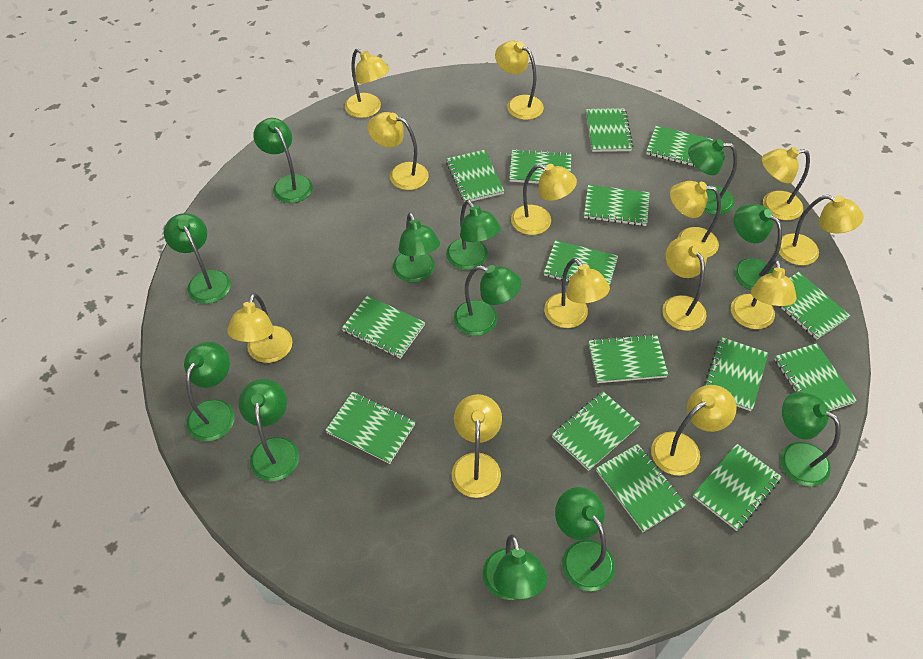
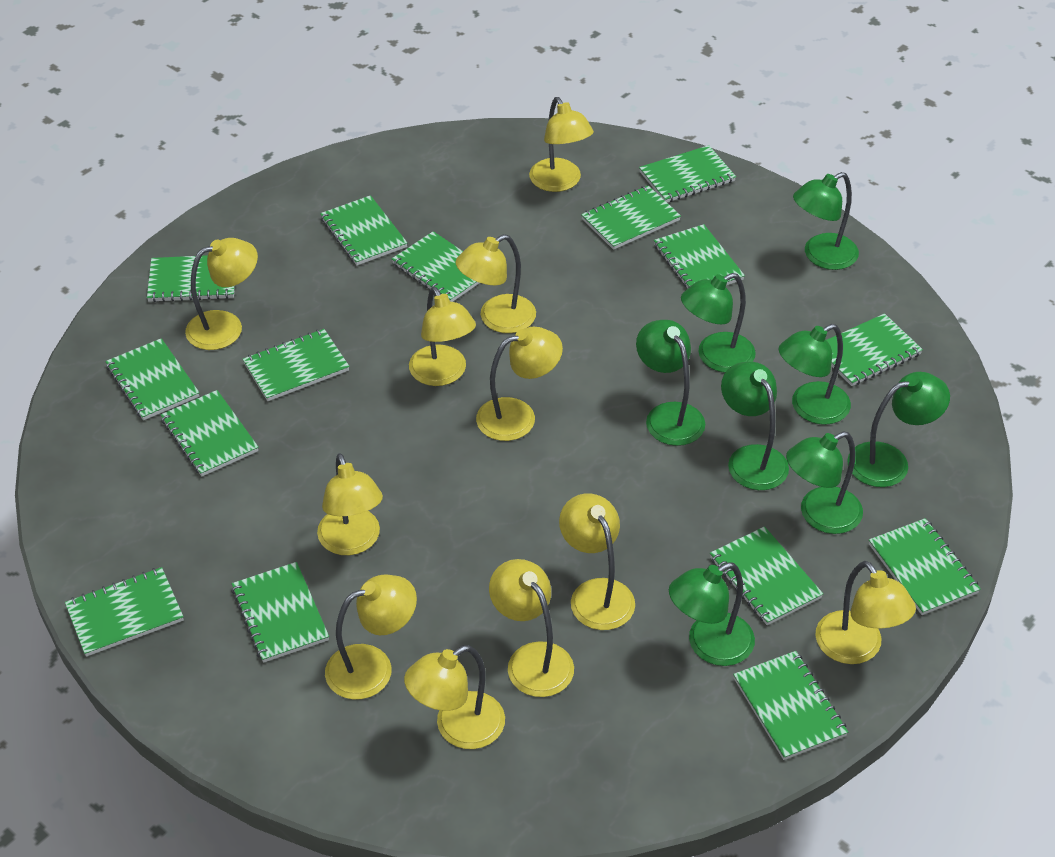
green lamp: [164,213,231,304] [184,342,235,441] [238,379,299,481] [253,118,313,203] [393,212,440,283] [446,200,501,270] [454,265,521,336] [483,534,548,600] [555,487,615,591] [688,139,737,215] [734,204,782,290] [780,392,841,486] = 12 -> [636,320,705,446] [669,562,755,666] [681,273,756,372] [721,362,789,490] [778,324,851,425] [786,431,863,534] [793,172,859,270] [847,372,950,487] = 8
yellow lamp: [227,293,292,363] [345,48,390,118] [367,112,429,190] [452,394,502,498] [495,40,544,120] [511,164,577,235] [544,258,610,328] [651,385,736,476] [662,237,707,331] [670,181,721,258] [731,259,797,329] [761,147,810,220] [779,195,864,265] = 13 -> [185,238,258,350] [317,453,383,555] [325,574,417,700] [404,645,505,749] [409,287,476,386] [455,234,536,333] [476,327,563,441] [489,559,574,697] [529,97,594,192] [559,494,635,630] [815,561,916,664] = 11

